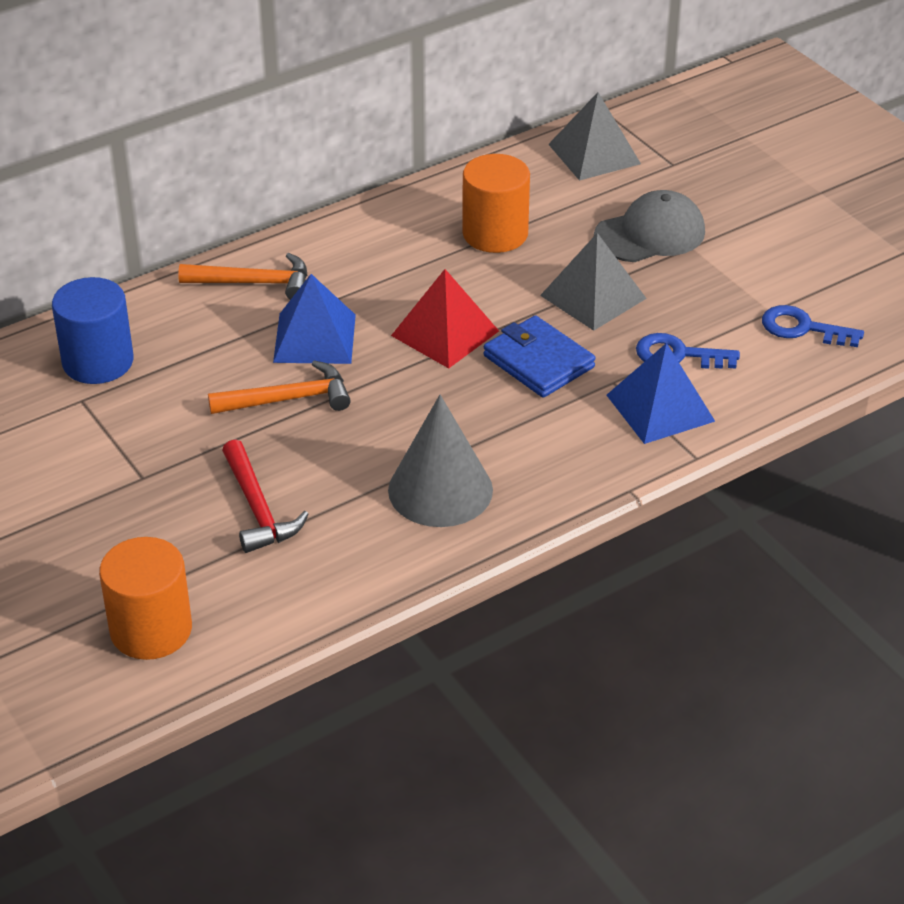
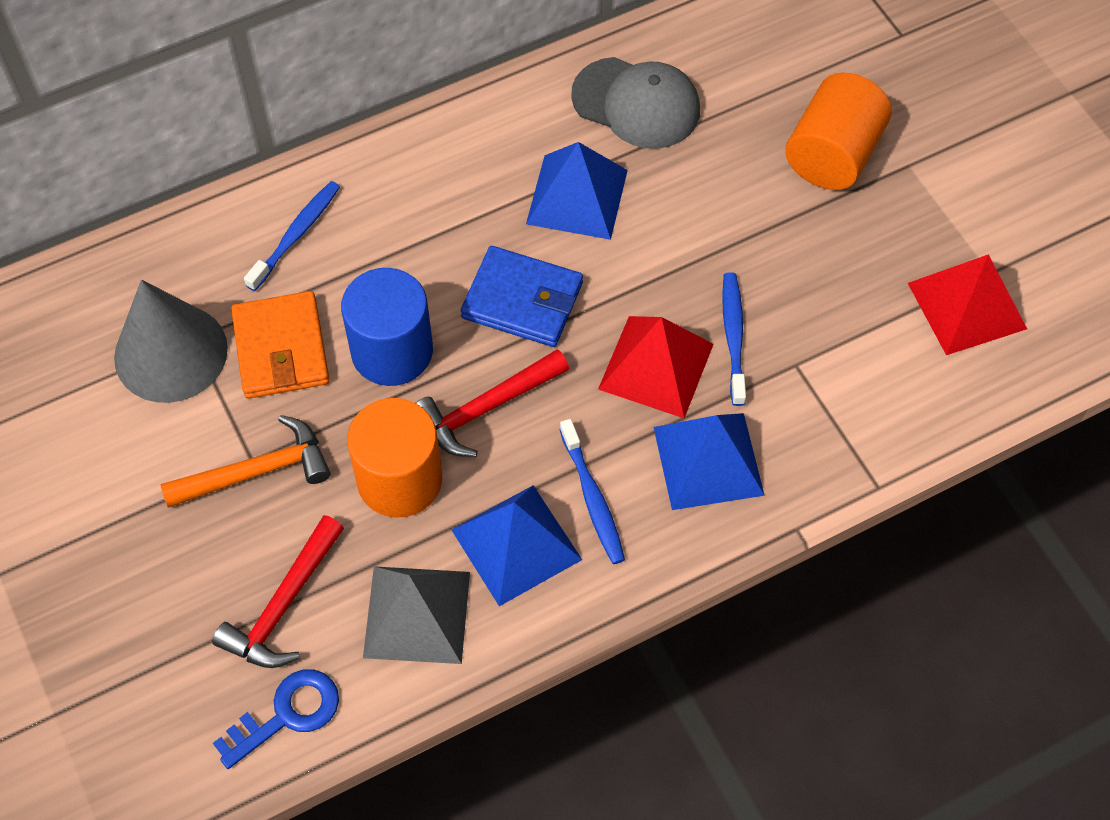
blue key: [636,333,740,369] [762,305,864,347] = 2 -> [213,670,339,769] = 1
blue pyramid: [273,274,356,364] [607,343,715,444] = 2 -> [452,486,582,606] [526,142,628,240] [654,413,765,510] = 3
blue toothbrush: none = 0 -> [244,181,340,291] [559,419,625,564] [722,272,746,406] = 3
grey pyramid: [540,233,647,331] [548,92,641,181] = 2 -> [363,566,470,664] = 1
orange hammer: [178,253,307,300] [208,360,351,414] = 2 -> [161,415,330,508] = 1
orange wallet: none = 0 -> [231,291,330,399] = 1
red hammer: [222,439,309,553] = 1 -> [212,515,344,668] [416,349,569,457] = 2
red pyramid: [391,269,499,368] = 1 -> [598,316,714,418] [908,254,1027,355] = 2

